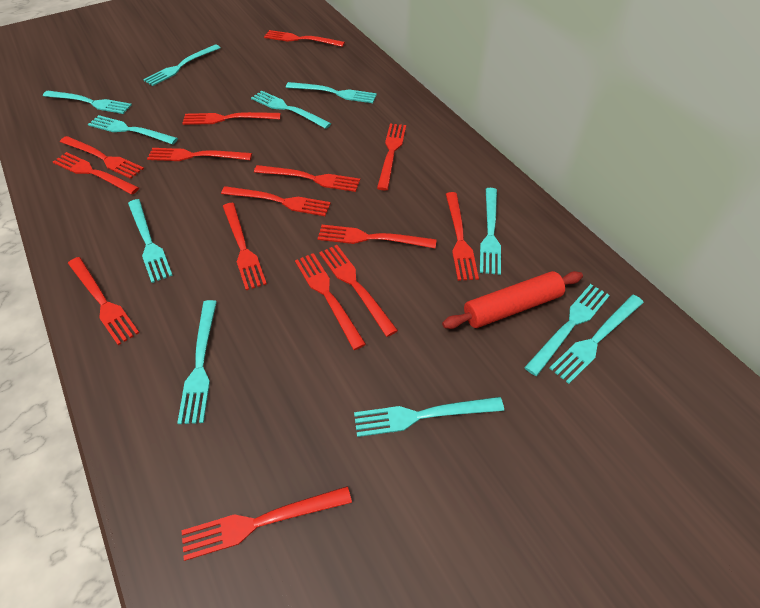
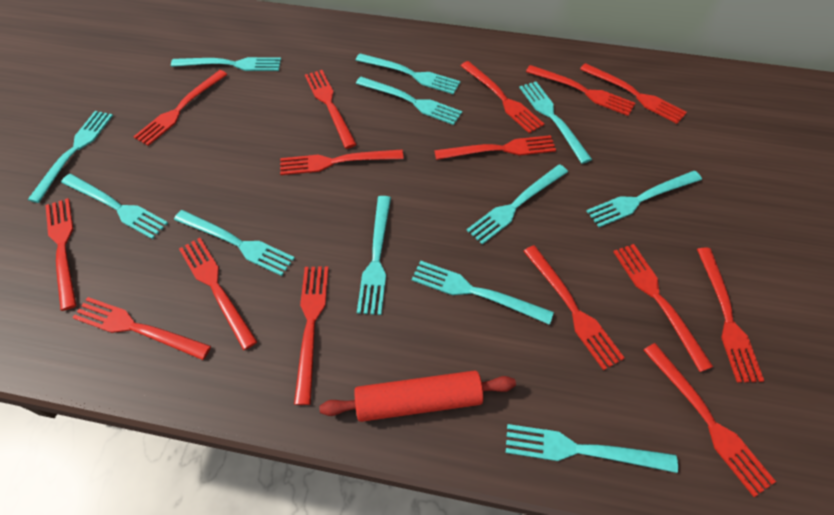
turquoise fork: [43,90,132,114] [88,115,178,144] [128,199,173,283] [143,44,220,86] [177,300,217,424] [251,91,331,129] [286,82,377,103] [354,397,504,437] [480,188,501,275] [524,284,610,376] [549,295,644,384] = 11 -> [28,111,113,203] [61,174,168,239] [171,57,281,71] [174,210,295,276] [356,53,461,94] [356,77,462,125] [357,196,391,315] [411,261,554,325] [467,164,568,245] [506,424,678,473] [519,82,592,164] [586,171,702,227] = 12

